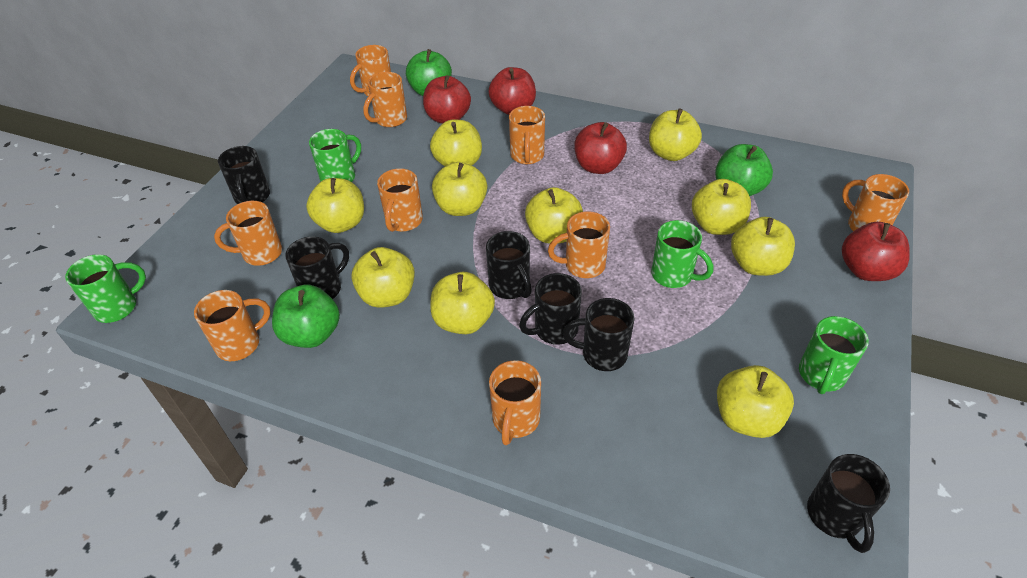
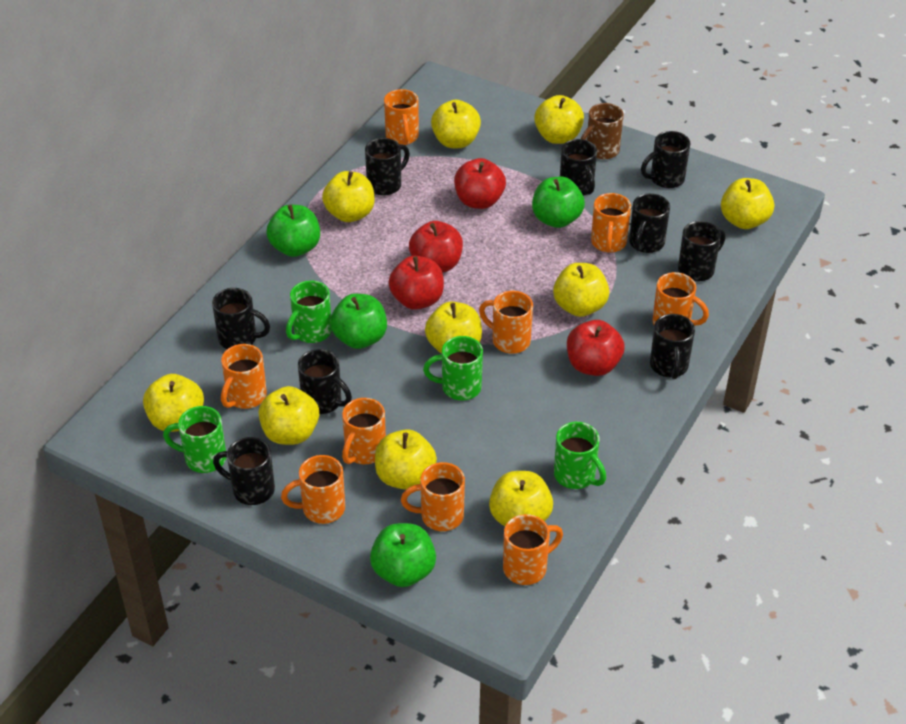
black mug: [218,146,270,204] [285,236,349,299] [486,231,532,299] [519,273,582,345] [563,298,634,371] [807,454,890,553] = 6 -> [212,288,270,349] [213,437,275,505] [298,349,352,414] [365,138,410,196] [560,139,597,196] [629,193,670,253] [641,131,690,188] [650,314,695,379] [678,221,726,282] = 9
brown mug: none = 0 -> [581,103,624,159] = 1
green apple: [272,285,340,348] [406,49,452,96] [715,144,773,196] = 3 -> [267,205,320,257] [330,294,387,349] [370,523,436,587] [532,177,585,228] = 4

